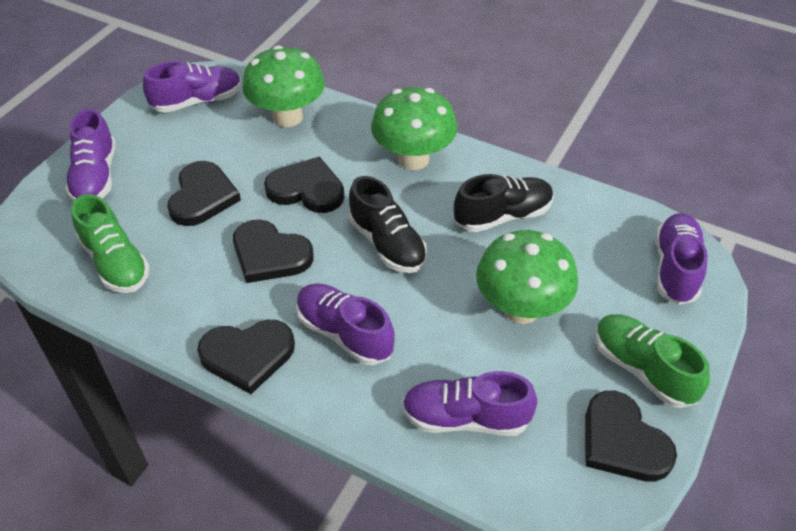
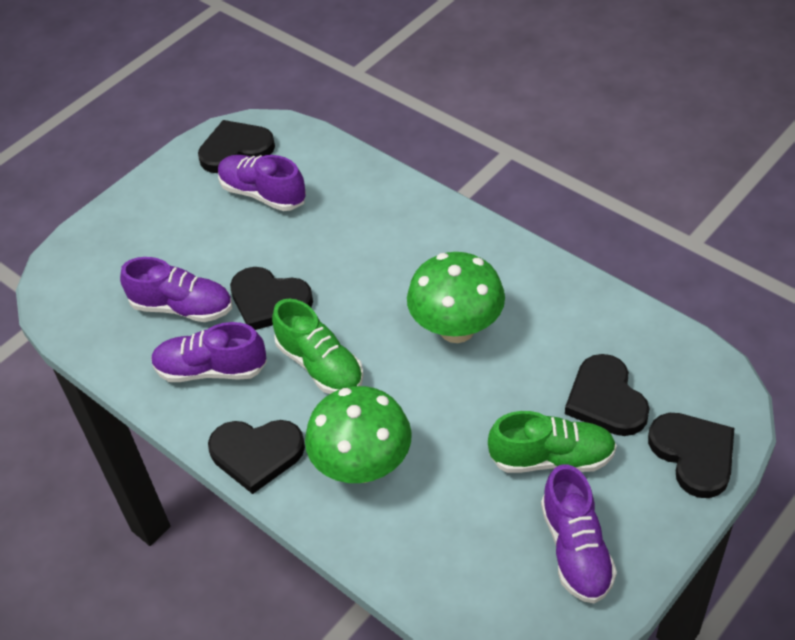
black shoe: [349,176,427,273] [454,174,554,232] = 2 -> none = 0
green mushroom: [242,45,325,127] [371,87,457,170] [476,230,578,324] = 3 -> [305,386,412,483] [407,252,505,343] = 2
purple shoe: [65,109,115,201] [143,61,242,113] [296,283,395,365] [402,371,537,436] [655,213,708,305] = 5 -> [120,257,232,322] [151,322,267,382] [218,155,306,211] [541,464,617,604] = 4

